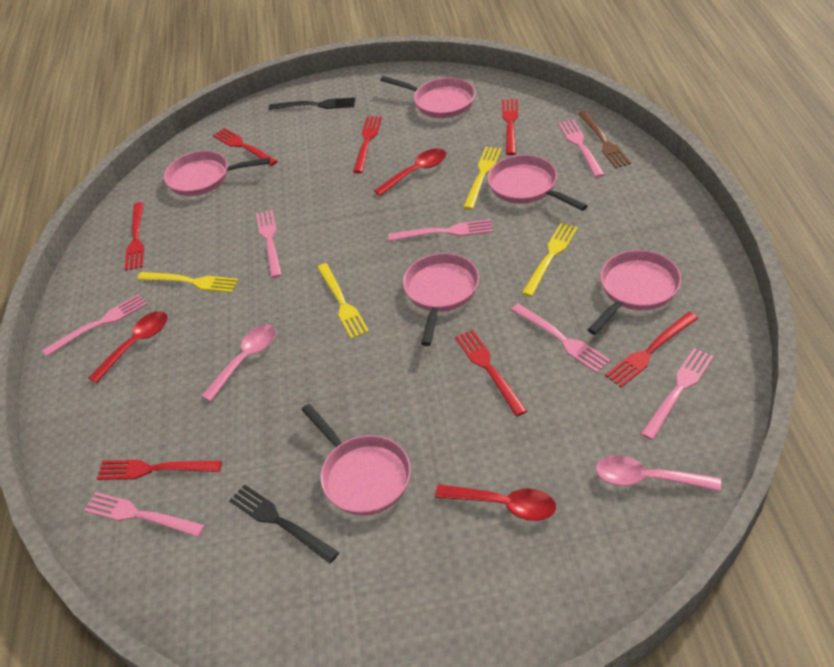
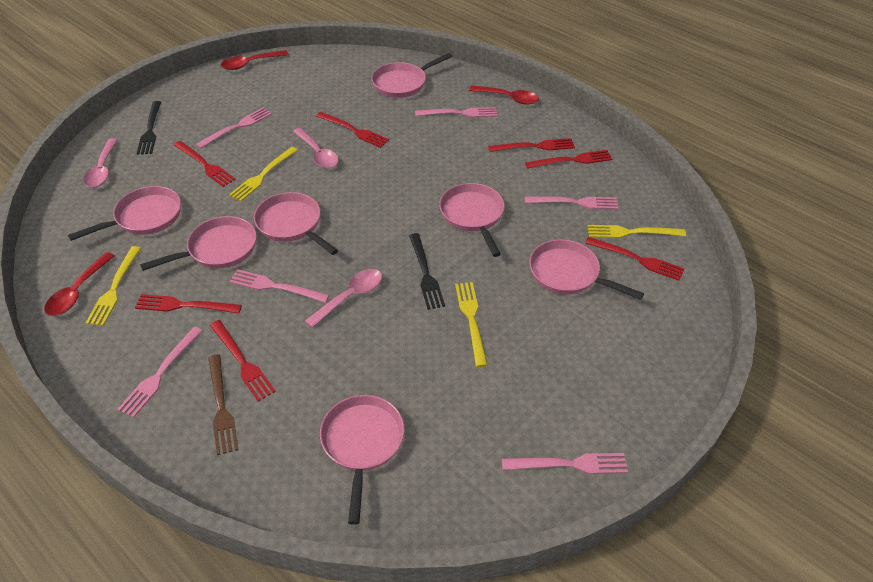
pink fork: [42,294,147,357] [84,492,205,537] [256,210,282,278] [388,219,493,242] [511,303,611,373] [558,119,605,178] [641,348,714,440] = 7 -> [117,327,203,418] [196,107,272,149] [229,269,329,303] [415,107,498,117] [502,453,628,474] [525,196,618,209] = 6
pink pan: [164,151,270,196] [302,404,411,516] [380,76,475,118] [403,253,479,346] [488,155,588,211] [588,250,681,335] = 6 -> [68,186,181,241] [140,216,257,271] [254,192,338,255] [320,395,405,525] [371,53,453,98] [439,183,505,257] [529,239,644,300] = 7
pink spoon: [201,325,276,402] [595,455,721,492] = 2 -> [83,139,118,188] [293,128,339,168] [305,269,382,328] = 3

